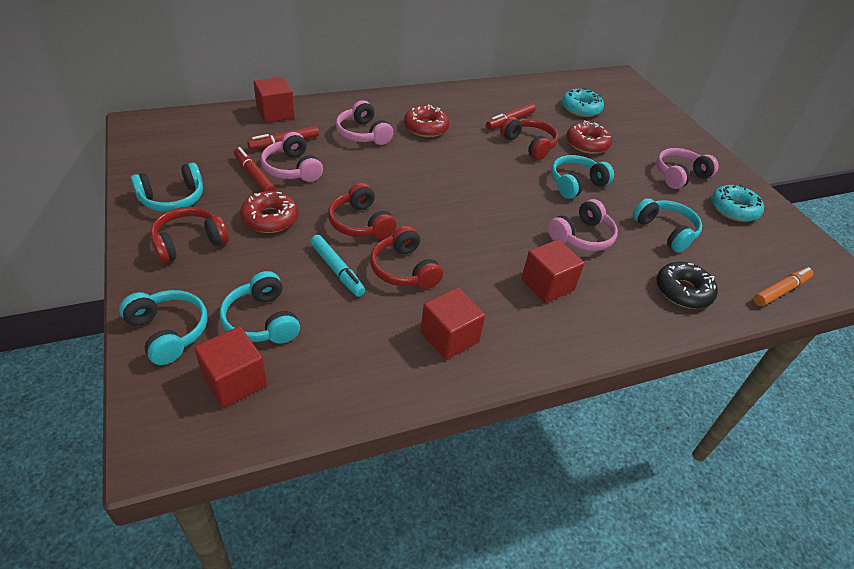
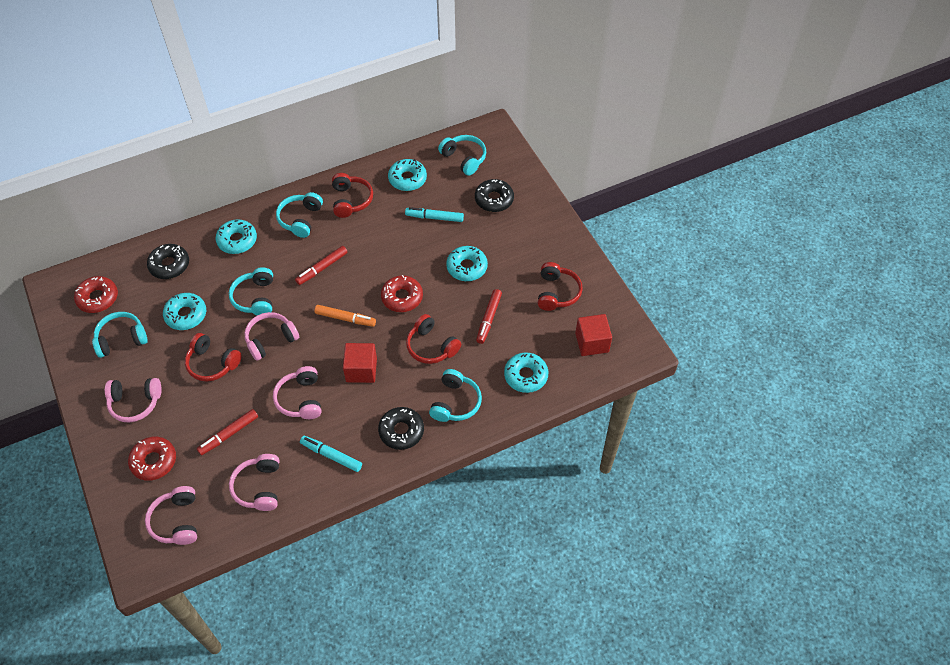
black donut: [657,262,718,309] = 1 -> [147,244,189,279] [378,407,424,450] [475,179,514,212] = 3
pink headphones: [261,132,323,182] [336,100,393,145] [548,199,618,251] [656,148,719,189] = 4 -> [105,378,162,422] [145,486,197,545] [229,454,279,511] [244,312,299,361] [273,366,322,419] = 5
red cube: [194,326,267,408] [254,77,294,123] [421,287,485,360] [521,239,584,303] = 4 -> [343,343,377,383] [575,314,612,356] = 2
turquoise donut: [562,88,604,117] [711,185,764,222] = 2 -> [163,293,206,330] [216,219,257,254] [388,159,427,191] [446,246,488,281] [504,352,548,393] = 5
turquoise marker: [310,235,365,297] = 1 -> [300,436,362,472] [405,207,464,222] = 2

